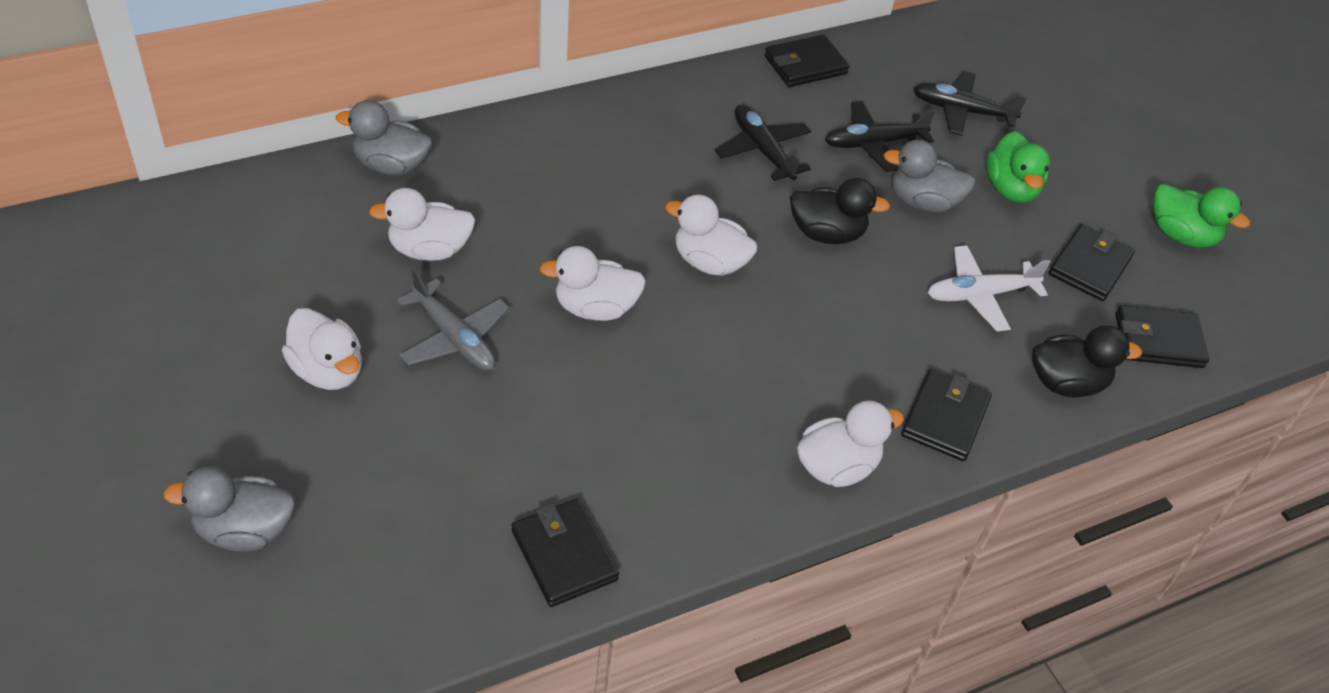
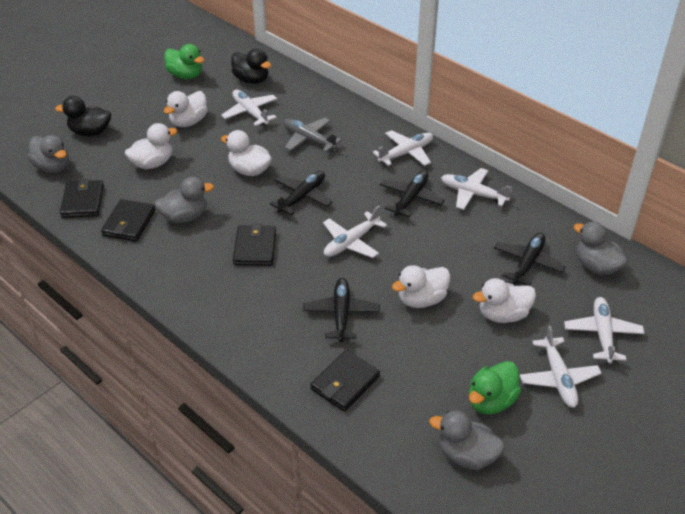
black plane: [714,105,811,181] [825,101,936,172] [913,71,1027,135] = 3 -> [270,171,333,215] [303,278,380,342] [380,171,445,217] [494,233,566,286] = 4
black wallet: [512,499,619,607] [765,35,850,87] [901,369,992,461] [1049,224,1135,301] [1115,305,1209,368] = 5 -> [60,178,104,218] [101,199,155,242] [233,223,276,266] [310,350,380,412] = 4
grey duck: [163,466,295,552] [336,100,432,175] [884,140,976,212] = 3 -> [28,135,69,173] [154,177,214,223] [429,410,505,470] [574,222,628,275] = 4
white plane: [928,245,1050,332] = 1 -> [221,89,277,126] [323,206,387,258] [373,130,433,166] [441,168,512,210] [520,326,602,408] [564,297,645,364] = 6

